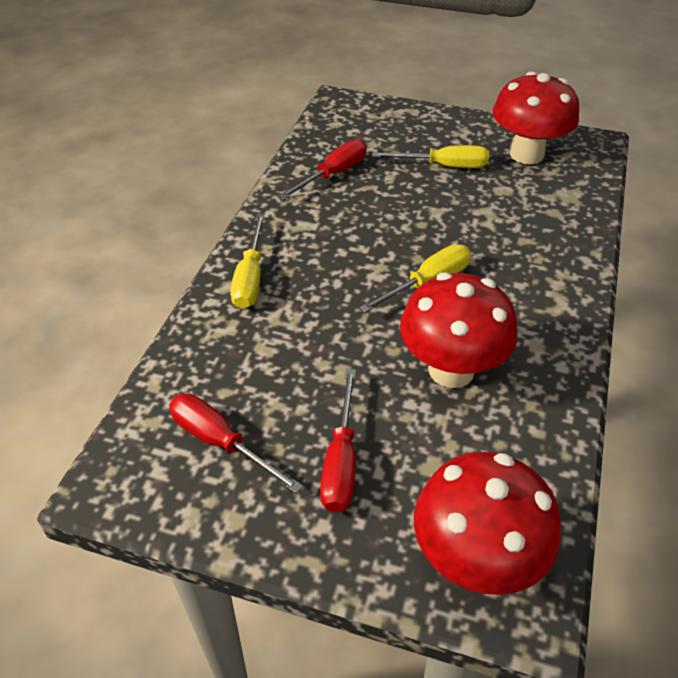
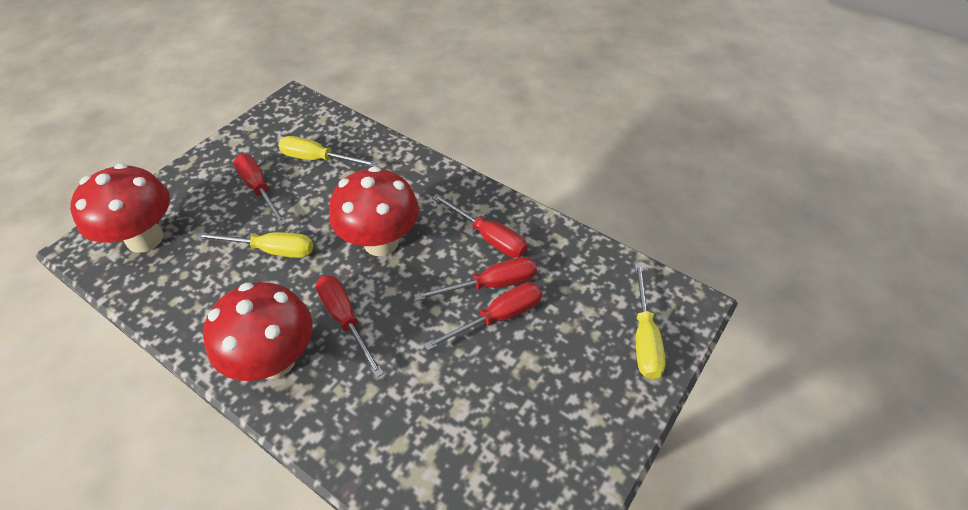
red screwdriver: [169,394,303,494] [278,140,367,200] [320,369,356,513] = 3 -> [233,154,287,226] [316,275,384,378] [414,257,537,301] [424,282,542,351] [432,194,527,258] = 5

